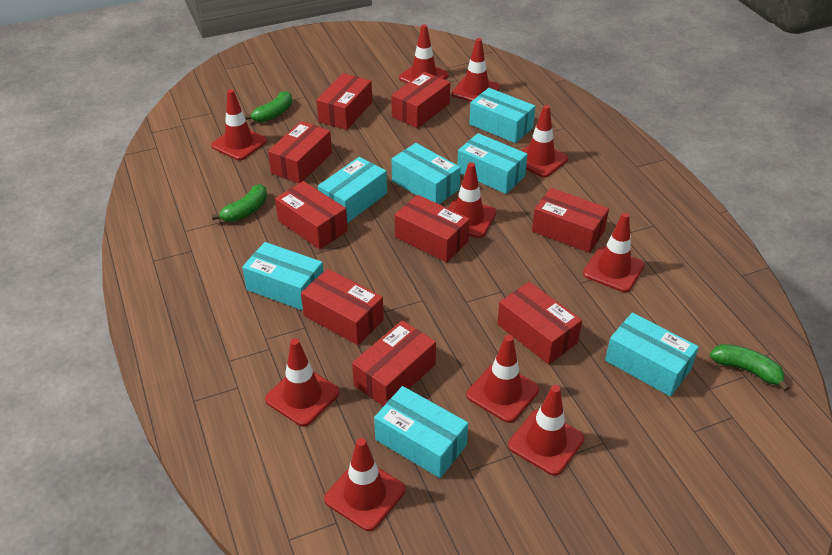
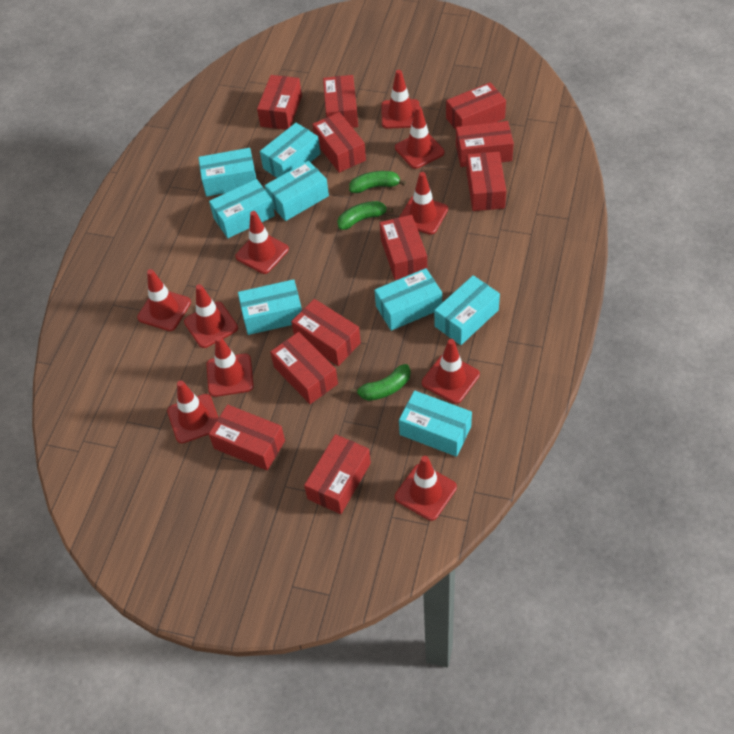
red box: [268,121,332,183] [275,181,348,249] [301,269,384,345] [316,73,372,130] [352,320,436,407] [391,72,450,128] [395,195,470,263] [497,282,582,364] [532,188,609,253] = 9 -> [209,404,285,471] [257,75,302,130] [270,332,338,404] [291,299,361,366] [304,434,371,514] [312,112,366,173] [323,75,358,128] [380,215,427,280] [446,82,506,130] [456,121,514,167] [467,152,506,211] = 11
turquoise box: [242,242,324,311] [318,157,387,223] [374,386,468,478] [391,143,461,204] [457,133,528,194] [469,88,536,143] [605,312,699,397] = 7 -> [198,148,256,197] [209,179,275,238] [238,279,302,335] [260,123,321,178] [265,161,329,221] [374,268,442,331] [399,390,472,457] [434,275,500,345] = 8

